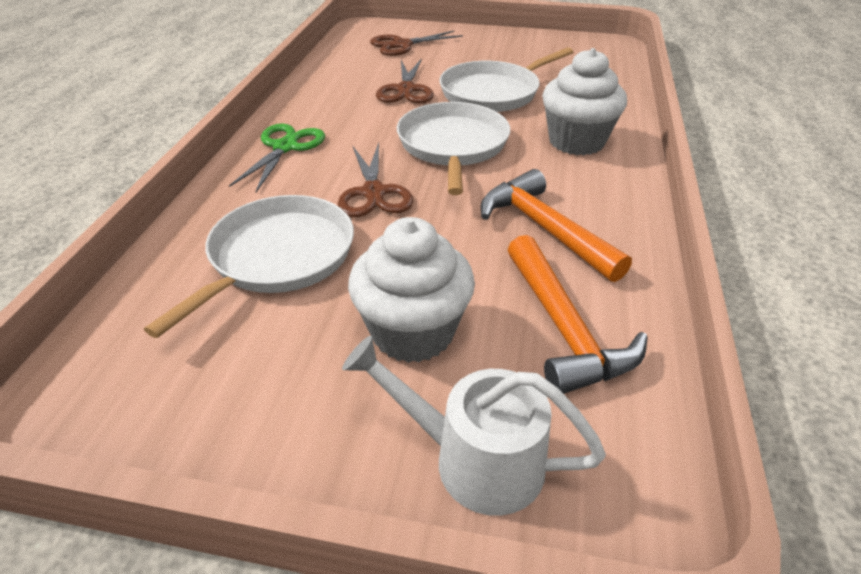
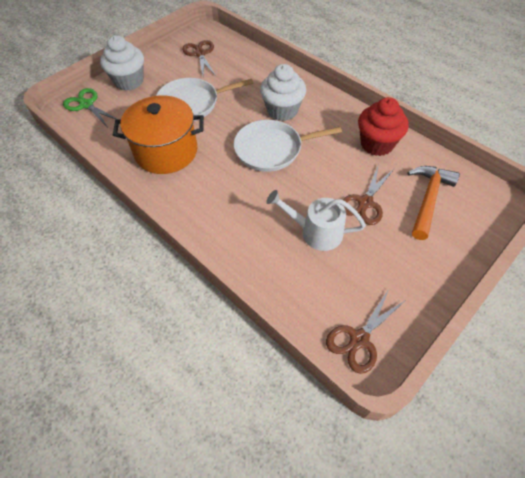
orange hammer: [481,169,632,282] [507,235,648,394] = 2 -> [407,166,460,240] = 1
orange pot: none = 0 -> [113,95,204,174] = 1
red cupcake: none = 0 -> [358,97,409,156] = 1
white pan: [144,195,354,338] [397,102,510,195] [439,47,573,112] = 3 -> [156,78,253,121] [234,120,342,172] = 2

